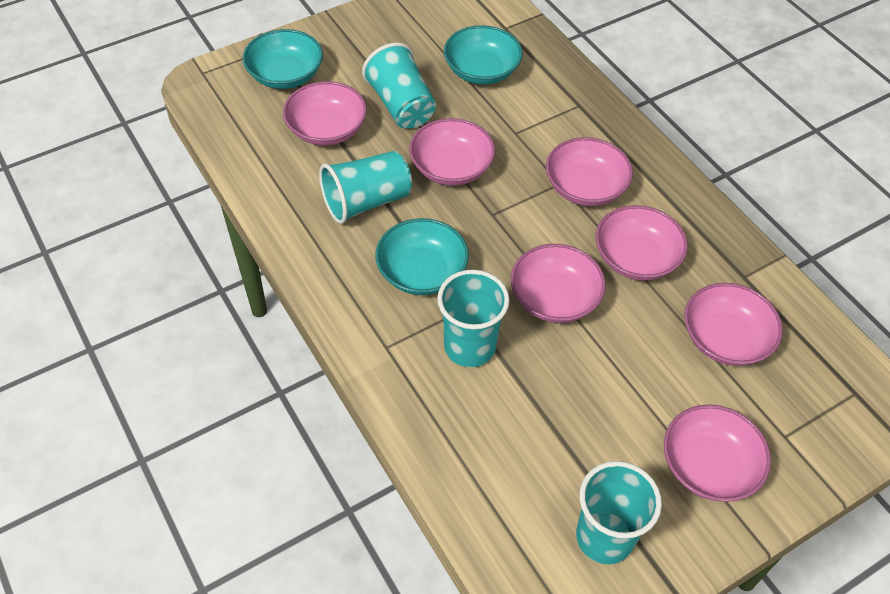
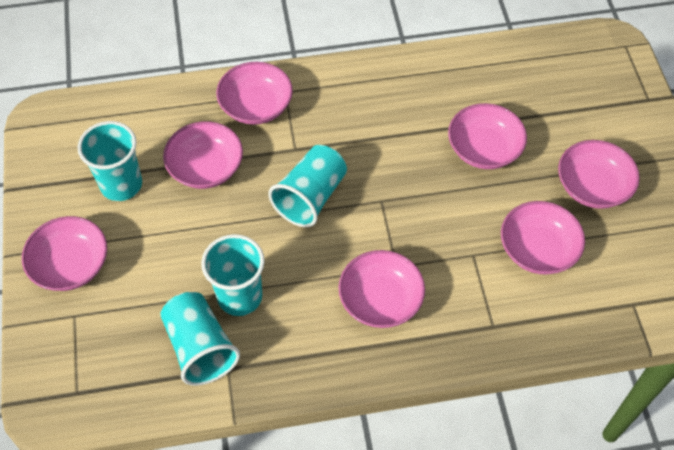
turquoise bowl: [243,29,323,89] [375,218,469,295] [444,25,523,85] = 3 -> none = 0

